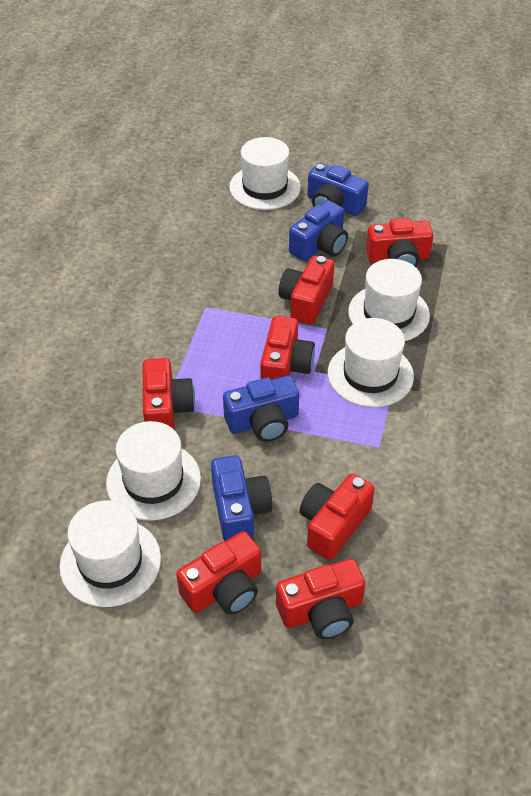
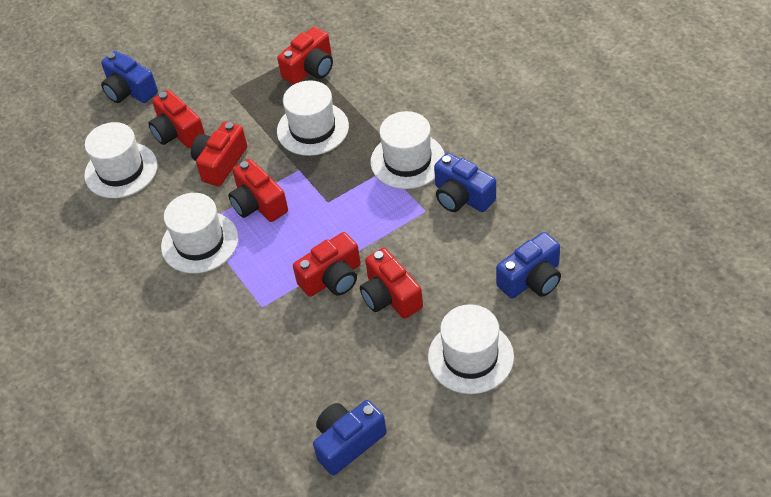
red camera: [143,358,195,430] [176,531,261,615] [260,316,315,380] [276,559,365,639] [279,256,335,325] [300,473,375,560] [366,218,433,267] = 7 -> [148,90,205,148] [191,121,247,186] [228,159,288,222] [277,27,333,85] [293,232,361,297] [360,248,423,319] = 6

